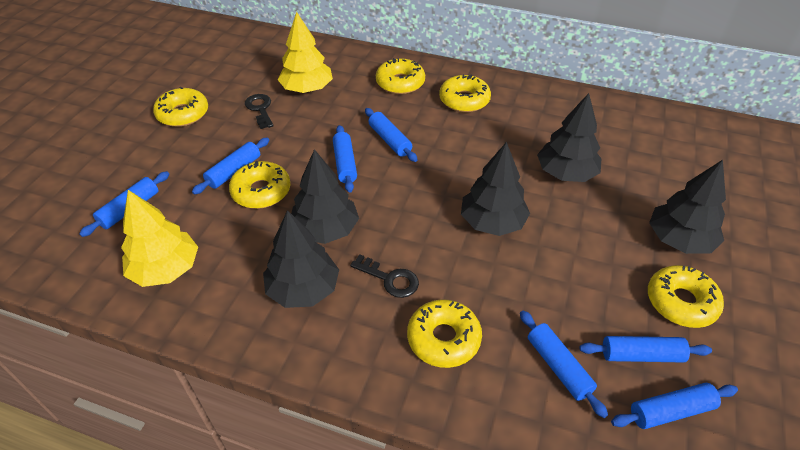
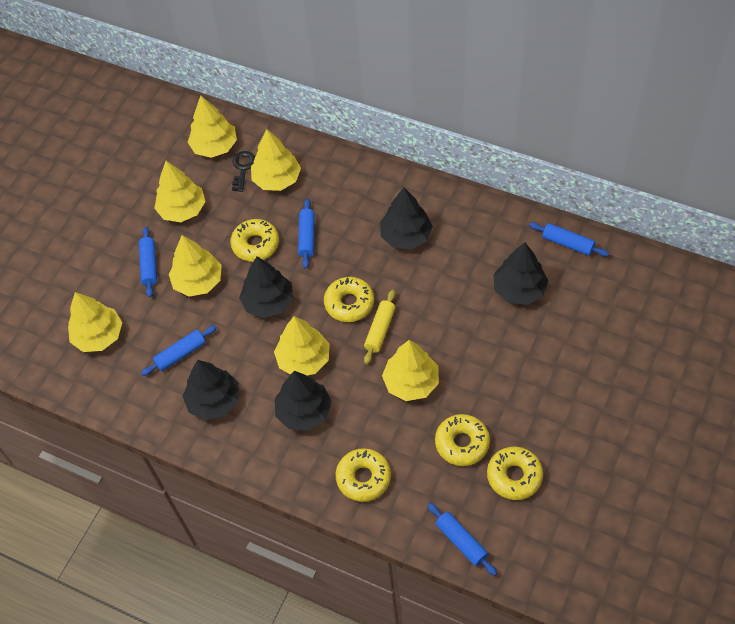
black key: [245,94,273,129] [350,254,419,298] = 2 -> [232,151,255,192] = 1
blue rolling pin: [79,171,169,237] [192,138,269,194] [333,125,357,193] [365,108,418,162] [520,310,608,418] [579,336,712,363] [611,383,738,429] = 7 -> [139,227,157,297] [141,325,217,376] [298,199,315,269] [427,503,497,576] [529,222,609,257] = 5
yellow donut: [153,87,208,127] [229,161,290,209] [376,58,425,94] [407,299,482,368] [439,74,491,112] [648,265,724,328] = 6 -> [230,219,279,262] [324,277,374,322] [336,448,391,502] [435,414,490,466] [487,447,543,500] = 5
yellow rolling pin: none = 0 -> [364,290,396,364] = 1
yellow tree: [121,190,198,287] [278,12,333,93] = 2 -> [68,292,122,352] [154,161,206,222] [169,235,222,297] [187,96,237,158] [251,129,301,191] [274,316,330,375] [382,340,439,401] = 7

